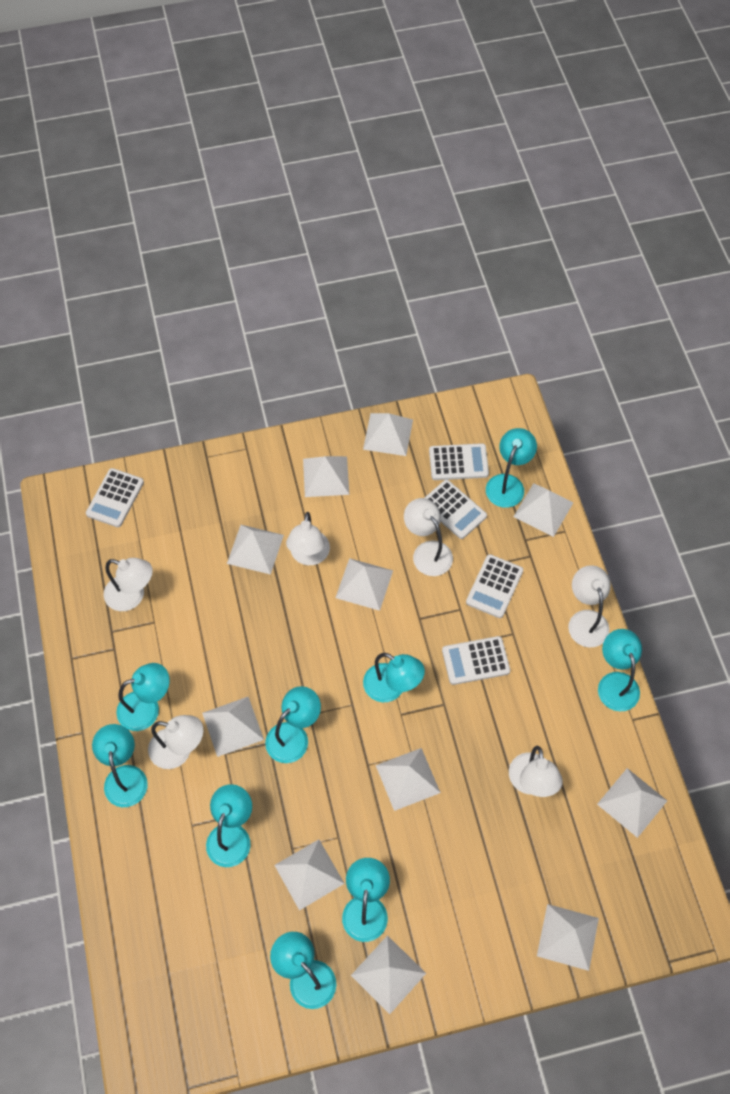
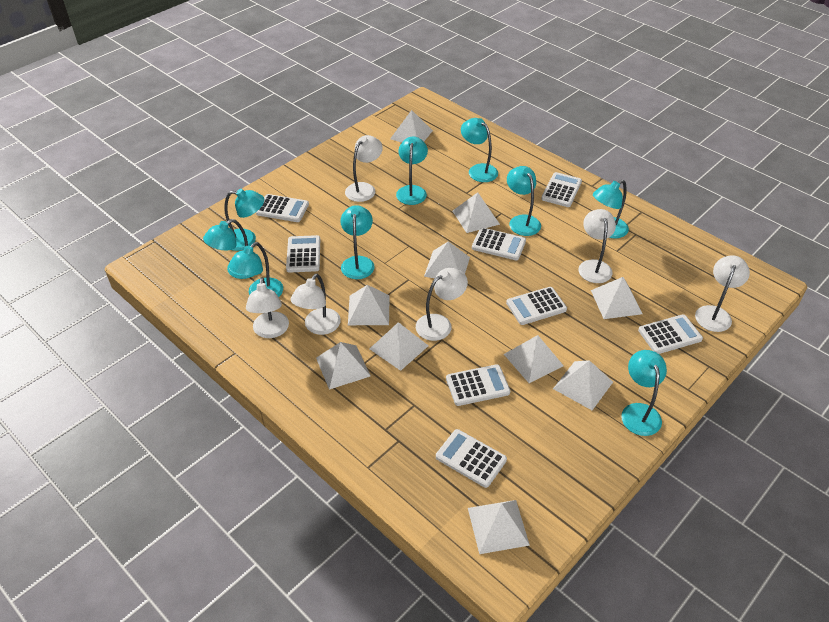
white calculator: [86,468,144,527] [425,480,487,539] [429,443,489,480] [442,636,510,685] [466,554,523,618] = 5 -> [256,194,309,222] [286,235,320,273] [436,429,507,488] [446,364,510,406] [472,228,526,260] [506,287,567,325] [541,172,582,207] [638,314,703,354] = 8
white pyramid: [202,697,264,757] [227,525,284,575] [274,839,345,911] [303,456,349,497] [335,558,393,611] [351,935,426,1014] [363,413,413,456] [376,748,441,811] [513,483,573,537] [537,904,599,971] [597,768,667,838] = 11 -> [316,342,371,390] [348,285,390,325] [369,322,428,371] [390,110,433,143] [424,241,470,278] [453,192,500,233] [468,500,530,554] [504,335,564,383] [553,360,613,410] [591,277,642,319] = 10

